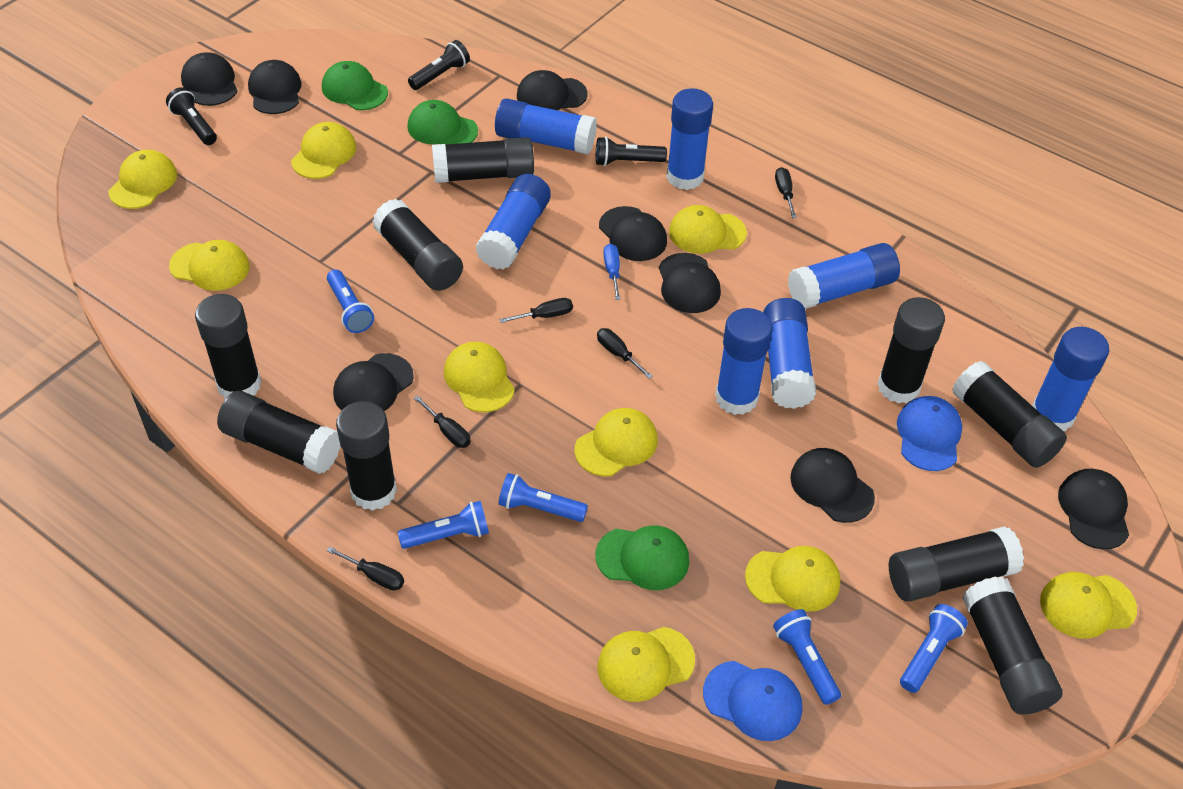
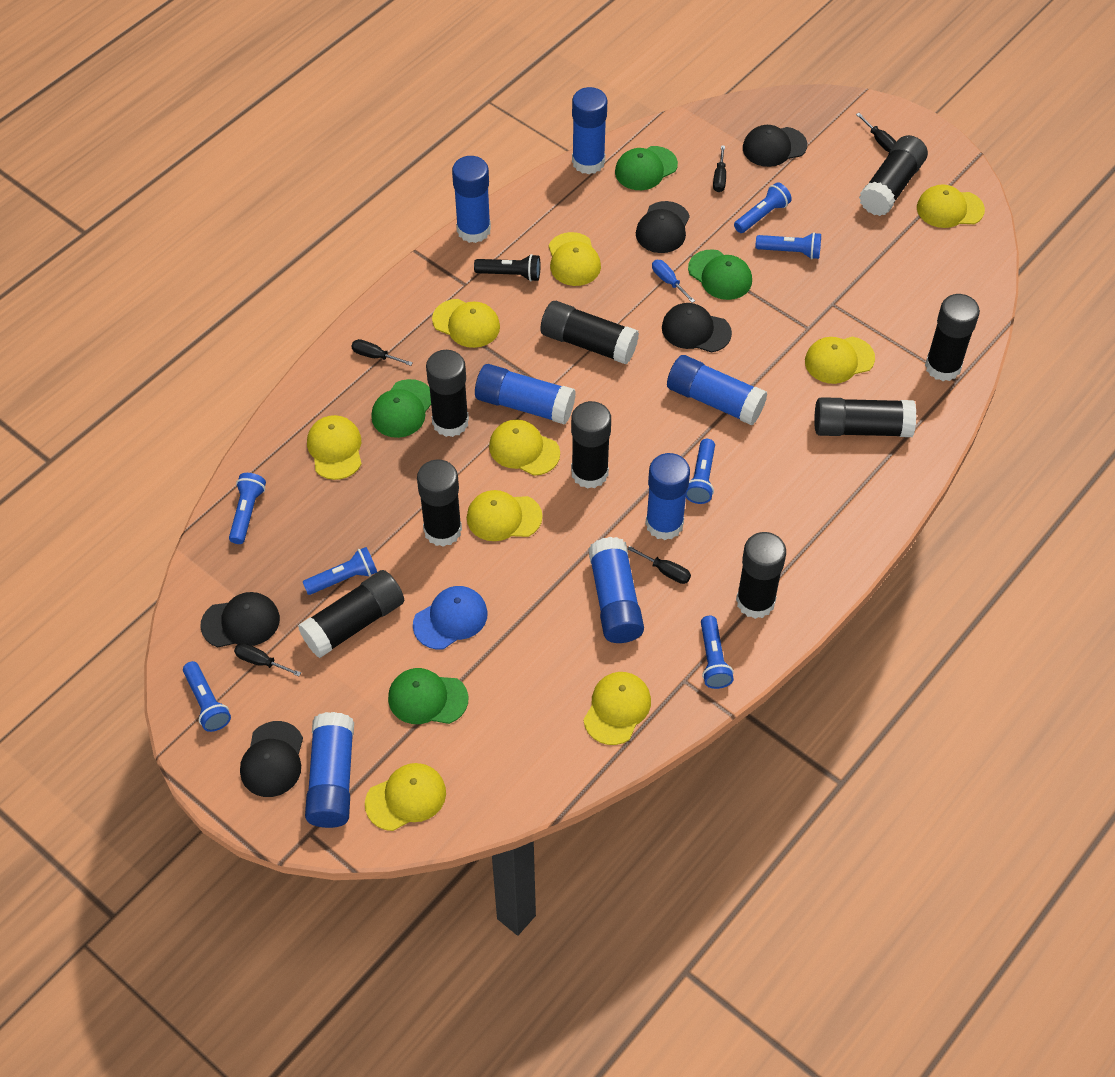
black cap: [181,52,238,106] [248,60,302,114] [333,353,414,411] [517,70,588,110] [599,206,667,261] [659,253,721,313] [790,448,875,523] [1058,469,1129,550] = 8 -> [201,592,280,647] [240,721,303,797] [636,201,690,253] [662,303,732,353] [743,125,807,167] = 5
black flashlight: [166,87,217,145] [408,40,470,90] [596,137,667,166] = 3 -> [474,254,540,282] = 1
blue cap: [703,661,802,741] [897,396,962,471] = 2 -> [413,586,488,649] = 1
blue flashlight: [327,269,374,333] [398,501,489,549] [498,473,588,522] [773,609,841,705] [900,604,968,693] = 5 -> [183,661,231,732] [229,473,266,544] [303,547,377,595] [686,439,715,504] [701,616,734,689] [734,182,792,233] [756,232,821,259] = 7
green cap: [322,61,388,110] [407,100,478,144] [595,526,689,590] = 3 -> [371,379,431,438] [388,668,468,724] [615,146,678,190] [688,249,752,300] = 4

